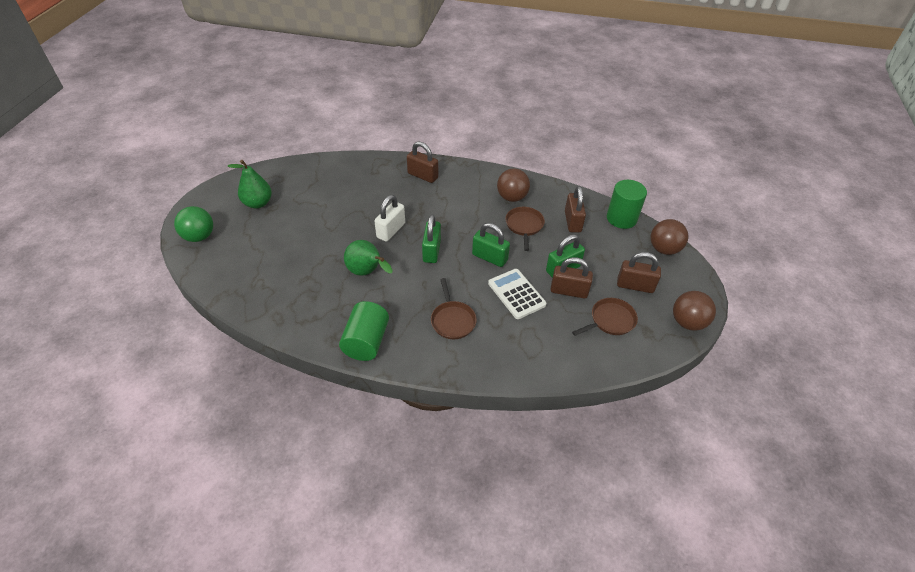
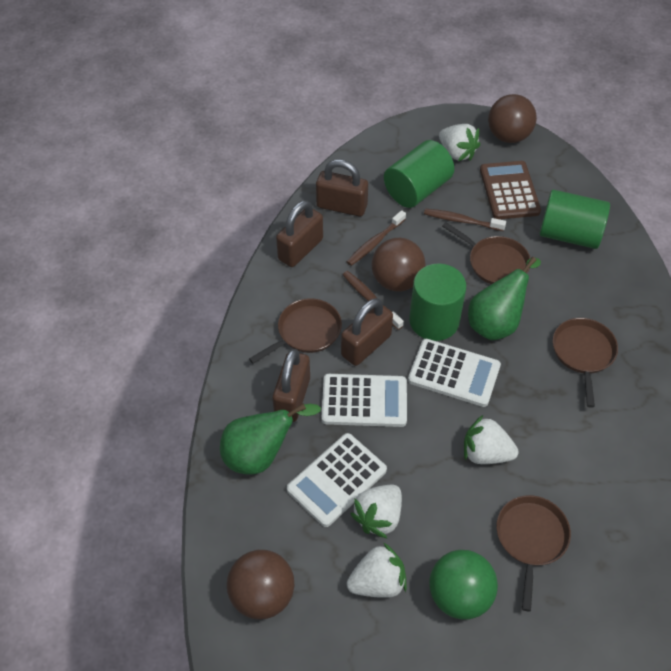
brown calculator: none = 0 -> [480,161,541,219] = 1
brown pan: [431,278,477,339] [505,207,545,251] [572,298,638,336] = 3 -> [249,298,342,364] [442,222,530,284] [496,495,571,612] [553,318,618,408] = 4
brown toothbrush: none = 0 -> [343,271,404,330] [347,210,406,266] [424,209,506,231] = 3
green cylinder: [339,301,389,361] [607,180,647,229] = 2 -> [384,140,454,208] [409,263,466,341] [540,190,610,249] = 3
green padlock: [422,214,441,263] [472,223,510,267] [546,234,585,278] = 3 -> none = 0
white calculator: [488,269,547,319] = 1 -> [287,433,387,527] [322,374,407,427] [408,339,501,407] = 3
white padlock: [374,195,405,242] = 1 -> none = 0
white strawberry: none = 0 -> [347,543,407,598] [350,485,402,539] [439,124,480,161] [464,415,519,464] = 4

